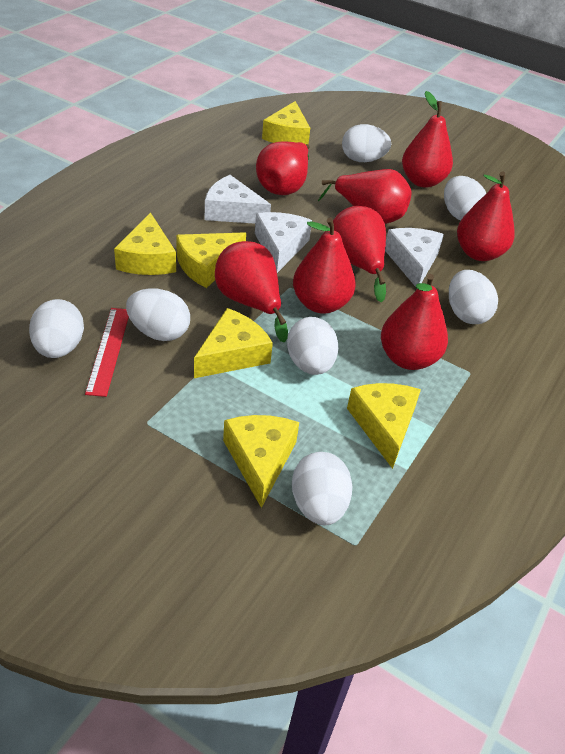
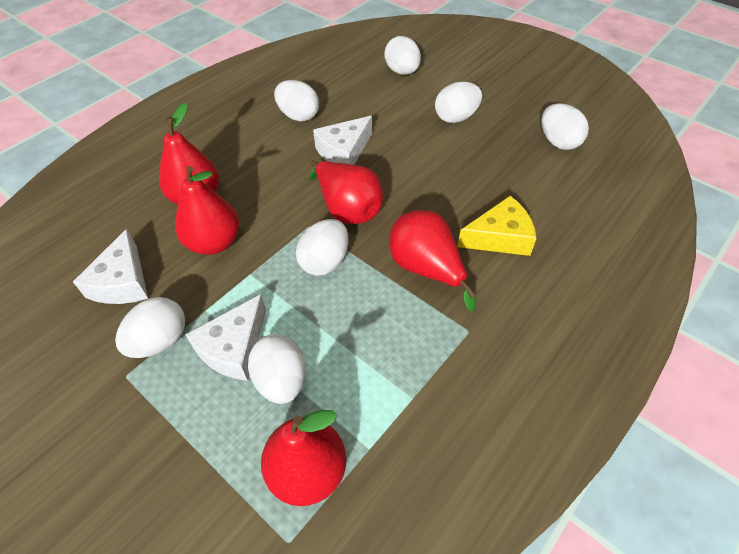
red pear: [215,241,288,342] [256,142,310,195] [293,218,356,313] [318,169,411,224] [333,206,386,302] [381,274,448,370] [402,91,453,188] [457,172,515,261] = 8 -> [159,103,219,205] [175,166,239,255] [261,410,346,506] [309,160,383,224] [389,210,476,311] = 5
red ruler: [85,308,129,397] = 1 -> none = 0
yellow cheese: [114,212,176,275] [176,232,246,288] [194,308,273,378] [223,415,299,508] [262,101,310,145] [347,383,421,469] = 6 -> [457,196,536,256] = 1

